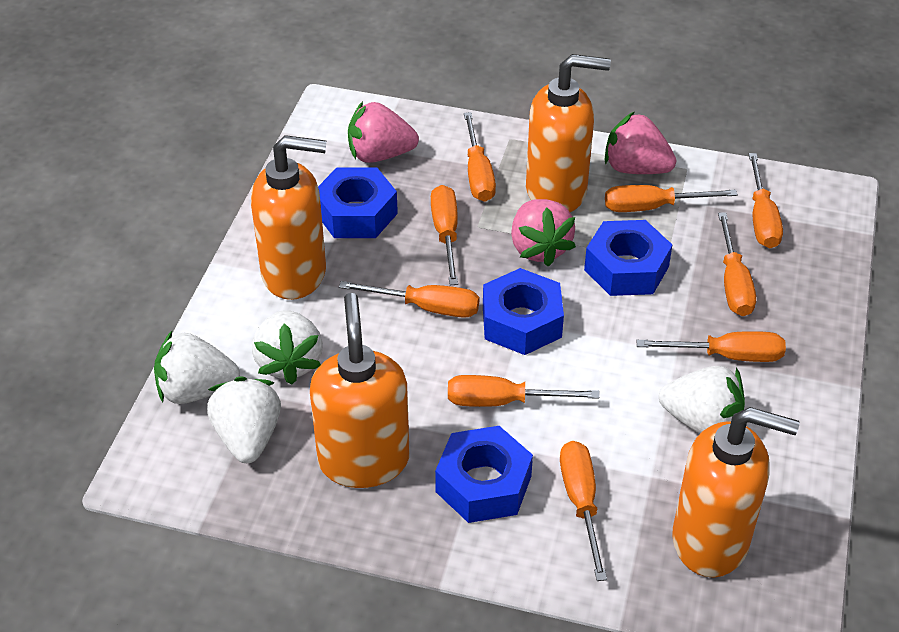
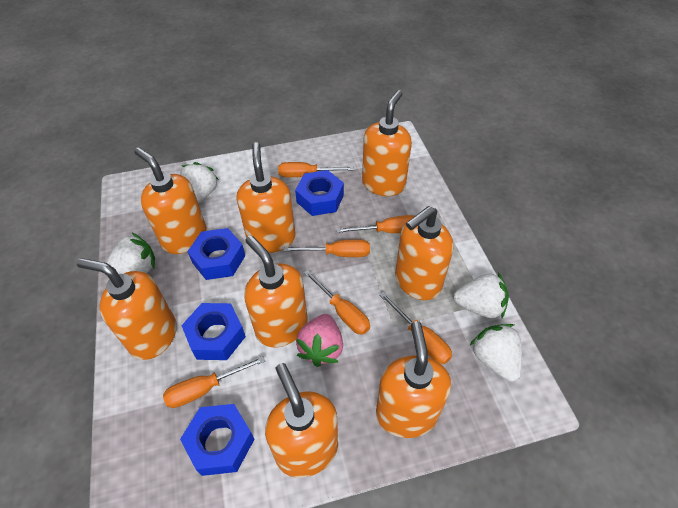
orange screwdriver: [339,281,479,318] [431,185,458,285] [448,375,599,407] [464,112,496,202] [560,441,607,581] [605,185,738,212] [636,331,786,362] [718,213,756,316] [749,153,783,248] = 9 -> [163,356,265,408] [278,162,354,177] [284,239,370,257] [304,270,370,335] [336,215,415,233] [380,292,452,364] = 6
orange soap dispenser: [251,135,326,300] [310,293,409,488] [526,54,611,212] [672,407,800,577] = 4 -> [77,258,177,360] [134,147,207,254] [237,142,296,253] [244,235,308,347] [265,363,338,478] [362,90,412,196] [376,321,451,438] [395,206,453,300] = 8
pink strawberry: [348,101,419,163] [511,199,576,267] [604,112,676,174] = 3 -> [296,314,343,367] = 1

